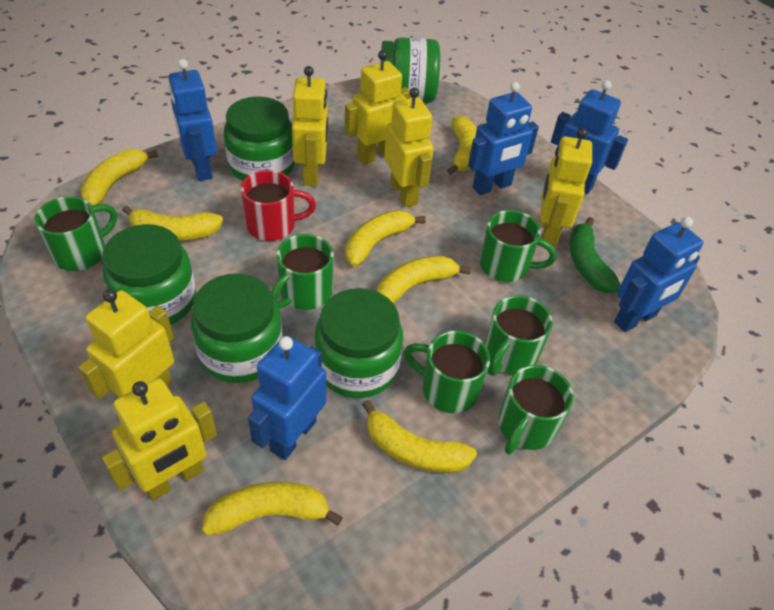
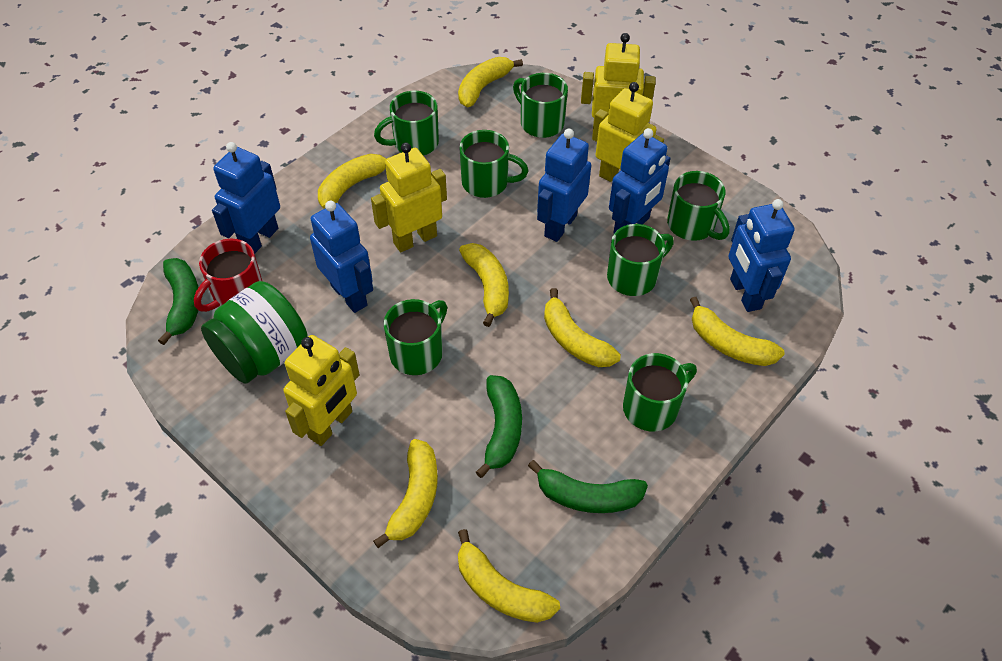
green banana: [570,217,621,293] = 1 -> [158,258,199,345] [476,375,522,478] [528,460,648,513] = 3
green jar: [103,224,196,325] [191,273,283,383] [224,96,295,181] [314,288,403,398] [381,38,440,103] = 5 -> [201,281,308,384] = 1
green mug: [34,196,117,271] [271,234,334,310] [404,331,490,413] [480,210,557,282] [485,295,553,376] [499,365,574,455] = 6 -> [374,90,439,156] [384,299,447,375] [459,130,528,198] [513,73,568,138] [607,224,674,296] [623,353,697,431] [667,171,730,241] = 7
yellow robot: [78,289,174,399] [102,378,217,501] [292,66,328,186] [345,50,411,165] [384,87,434,207] [540,128,592,247] = 6 -> [283,335,360,446] [371,143,447,252] [581,33,656,127] [592,82,664,182] = 4

